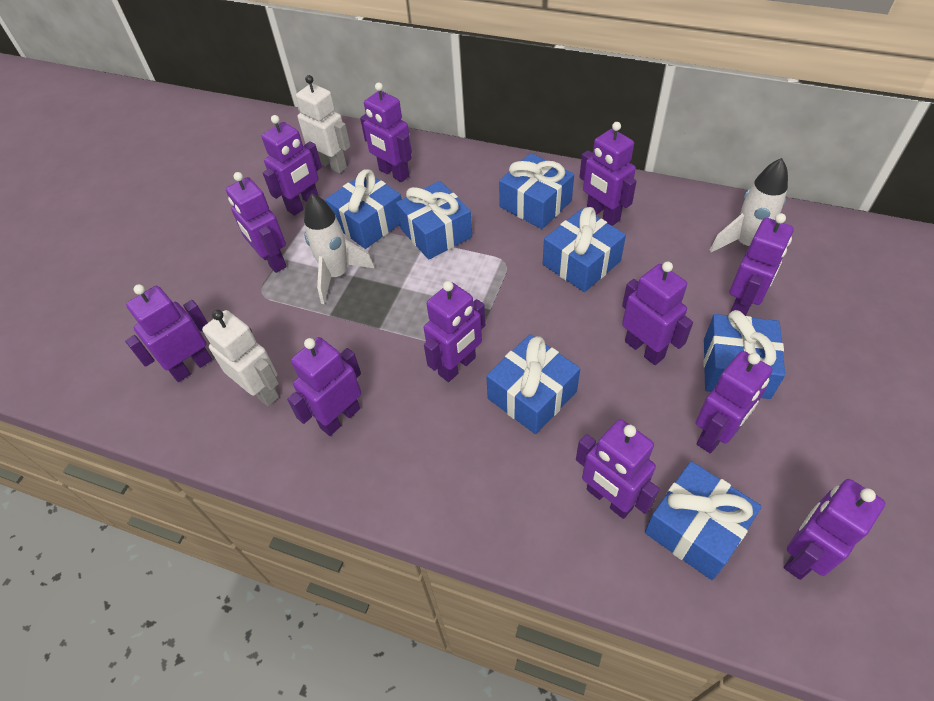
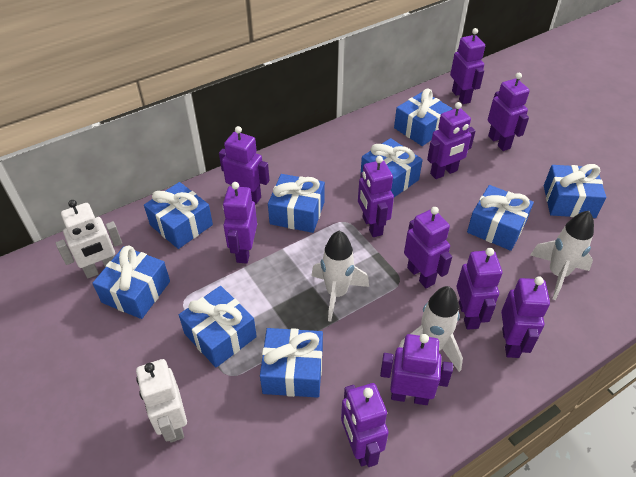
blue gift: [325,169,401,249] [396,181,472,260] [486,334,580,434] [499,153,574,229] [543,207,626,292] [645,461,762,580] [703,310,785,399] = 7 -> [92,245,170,319] [144,182,213,249] [179,286,257,368] [260,328,323,398] [268,174,325,233] [360,138,423,197] [394,89,452,146] [467,185,534,251] [544,164,606,218] = 9
purple robot: [125,284,212,382] [226,172,287,273] [262,115,322,216] [287,337,361,436] [360,82,412,182] [424,281,485,382] [576,419,660,519] [580,122,637,226] [622,261,693,365] [696,351,773,453] [729,213,794,316] [784,479,885,580] = 12 -> [219,126,269,204] [223,182,257,264] [341,383,389,467] [358,156,394,237] [380,334,453,405] [404,207,452,288] [427,102,476,179] [450,28,485,104] [456,248,502,330] [488,73,530,151] [501,276,550,358] = 11
white rocket: [304,194,375,304] [710,158,788,252] = 2 -> [311,230,369,322] [399,286,463,372] [530,211,594,300] = 3

